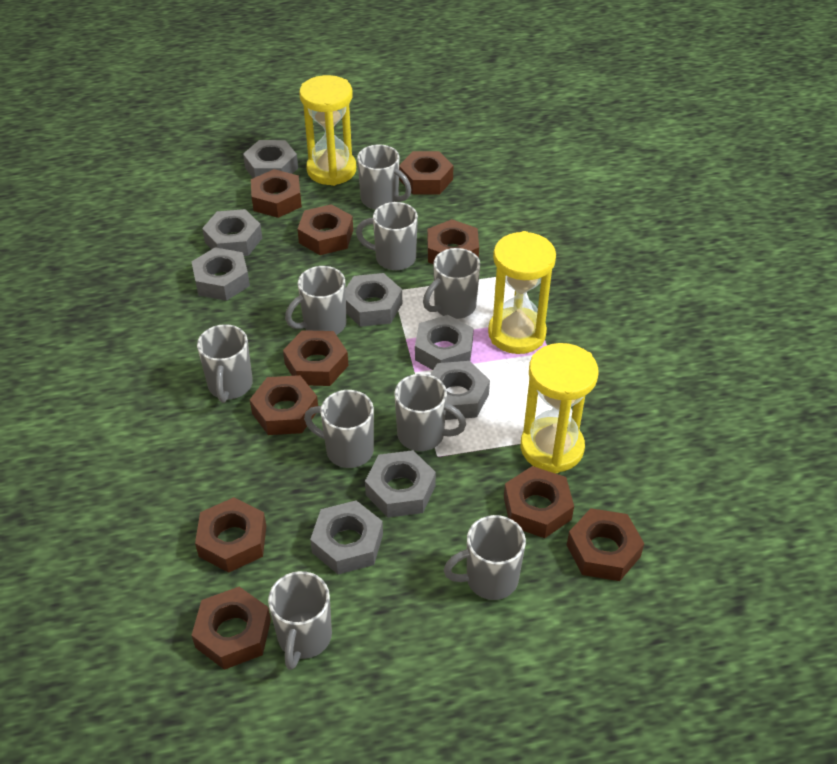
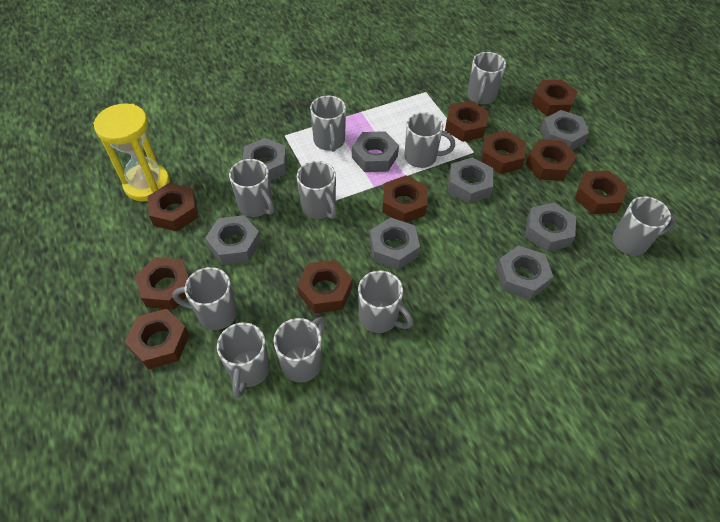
grey mug: [197,324,253,403] [268,571,332,670] [285,266,346,335] [304,390,374,468] [356,202,418,270] [357,145,412,210] [395,374,466,451] [423,248,480,319] [444,515,526,600] = 9 -> [173,267,237,330] [217,323,270,398] [229,159,274,217] [273,317,325,382] [297,161,337,219] [310,96,346,152] [358,271,413,333] [404,112,455,168] [467,52,506,104] [612,196,677,255] = 10
yellow hourglass: [299,75,356,186] [488,231,556,354] [521,343,599,473] = 3 -> [93,104,170,202] = 1

